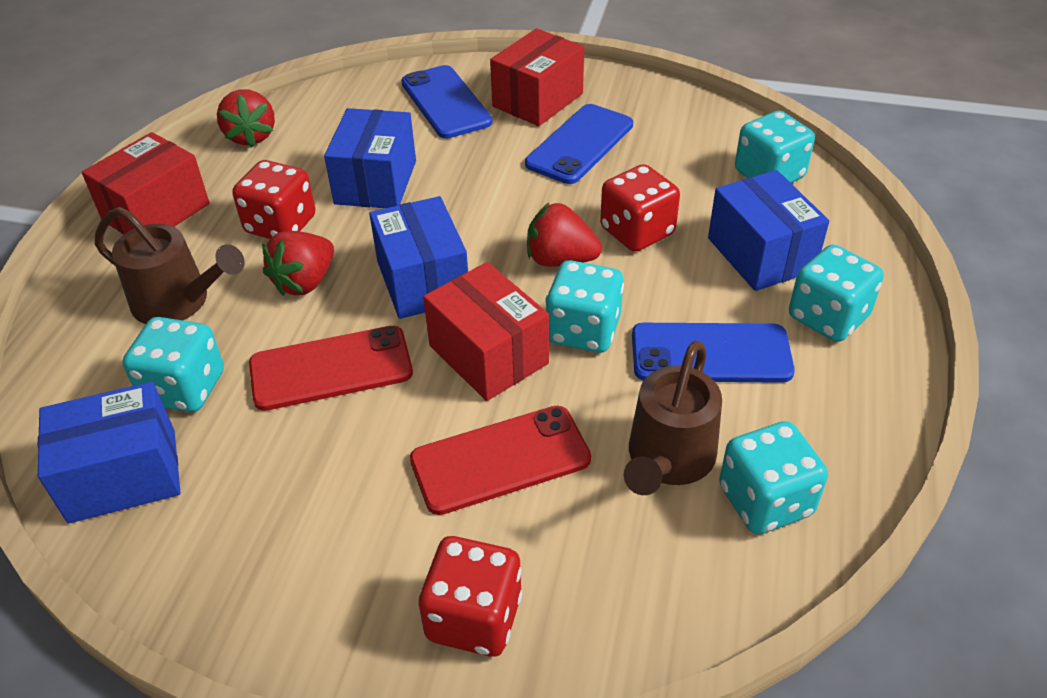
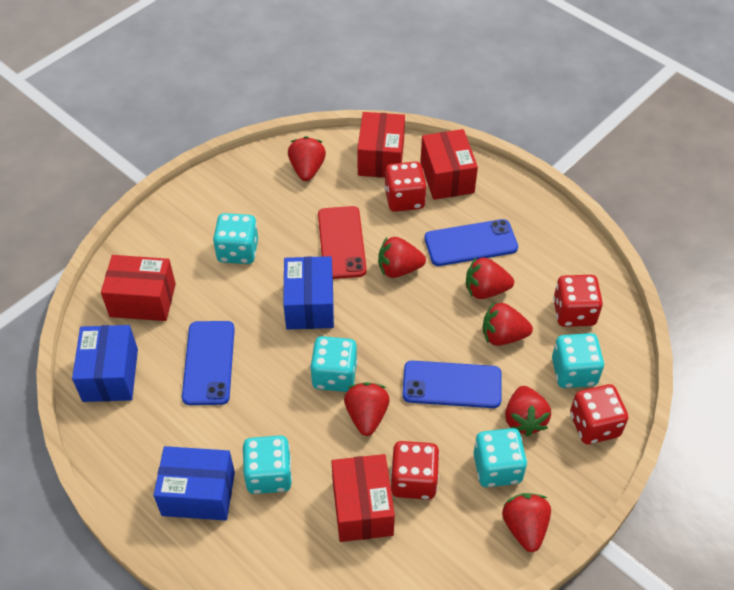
blue box: [38,382,181,524] [324,108,416,208] [369,196,468,319] [708,170,829,291] = 4 -> [72,325,138,402] [153,446,235,521] [283,256,334,330] = 3
brown watering can: [95,207,245,324] [624,341,722,495] = 2 -> none = 0
red box: [82,132,210,235] [423,262,549,401] [490,28,584,126] = 3 -> [101,255,176,321] [331,454,395,542] [357,112,405,178] [420,129,478,200] = 4
red dice: [232,160,316,239] [419,536,522,657] [600,164,680,252] = 3 -> [384,161,427,212] [391,441,440,500] [553,275,603,327] [570,384,629,444] = 4
red phone: [249,326,413,411] [410,406,591,515] = 2 -> [318,206,367,279] = 1
red strawberry: [217,89,275,148] [262,231,334,296] [527,203,602,267] = 3 -> [288,136,326,181] [344,382,390,436] [378,237,426,278] [466,257,514,299] [483,303,533,346] [502,493,551,552] [505,386,551,437] = 7

